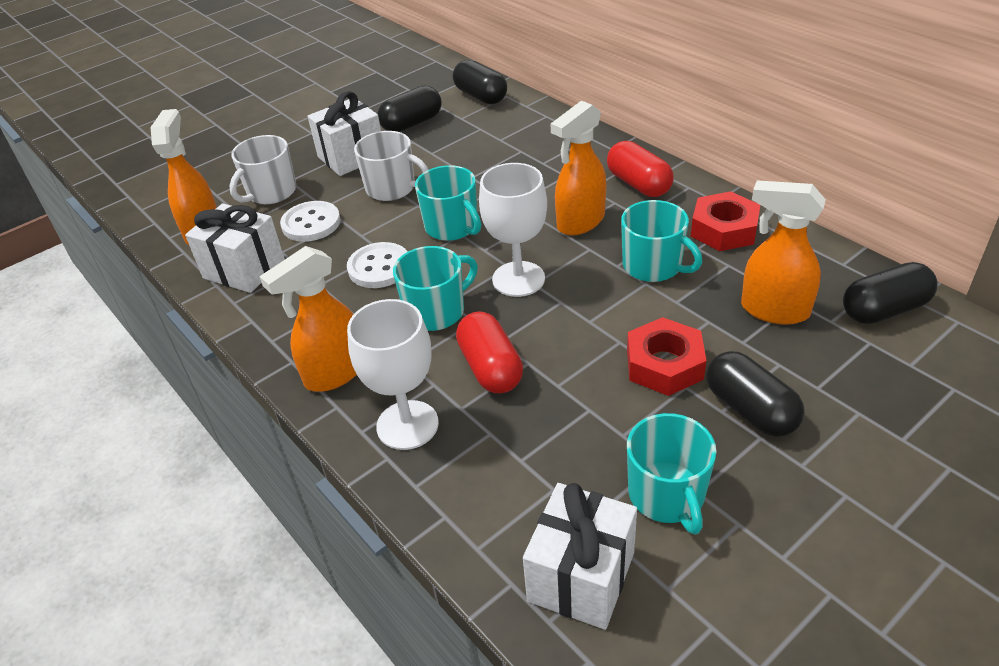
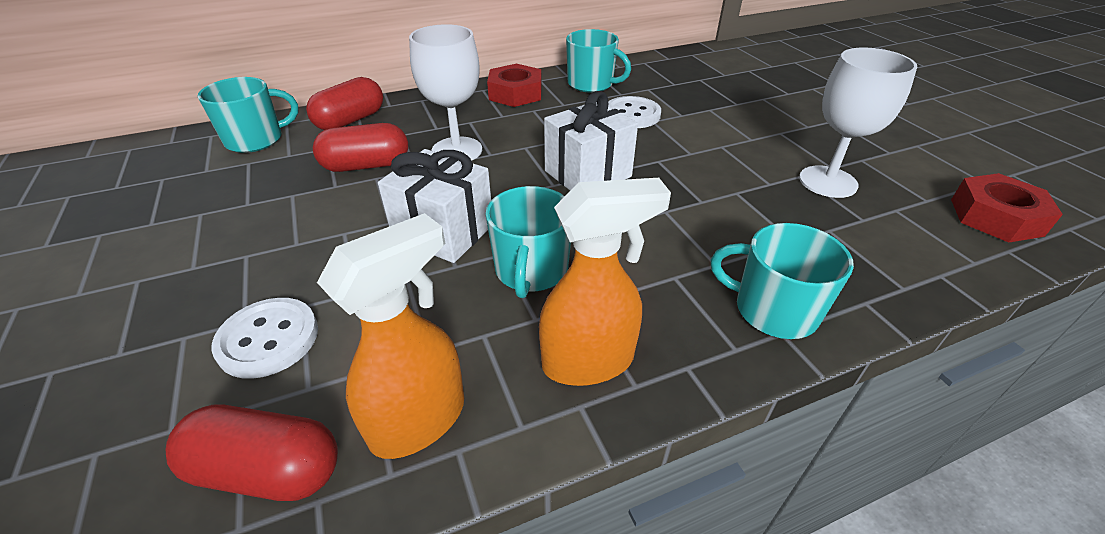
black capsule: [378,85,442,132] [453,60,507,104] [707,351,804,437] [843,262,937,324] = 4 -> none = 0
orange spray bottle: [150,109,217,245] [259,246,357,392] [551,101,606,236] [741,180,826,325] = 4 -> [317,213,464,459] [539,178,671,386] = 2
red capsule: [456,311,523,393] [607,141,674,197] = 2 -> [165,404,338,501] [306,77,383,130] [313,123,408,172] = 3
white gift: [185,203,285,293] [307,91,381,176] [523,483,637,630] = 3 -> [378,149,491,263] [544,91,638,191] = 2
white mug: [229,135,296,204] [354,131,428,201] = 2 -> none = 0

